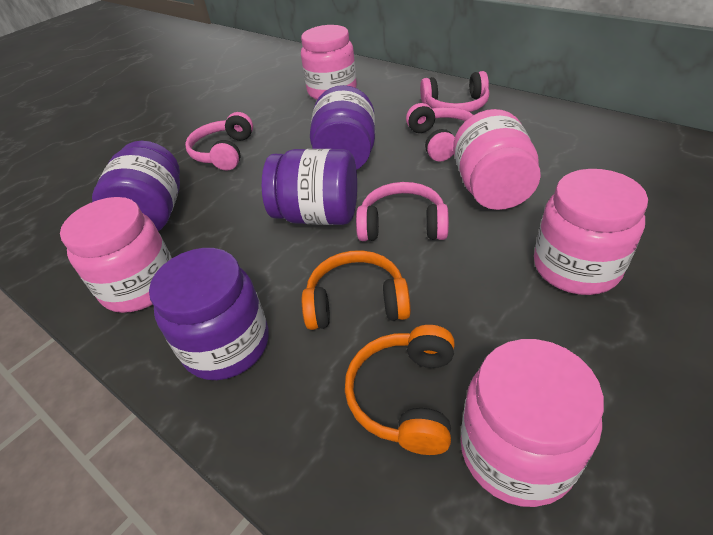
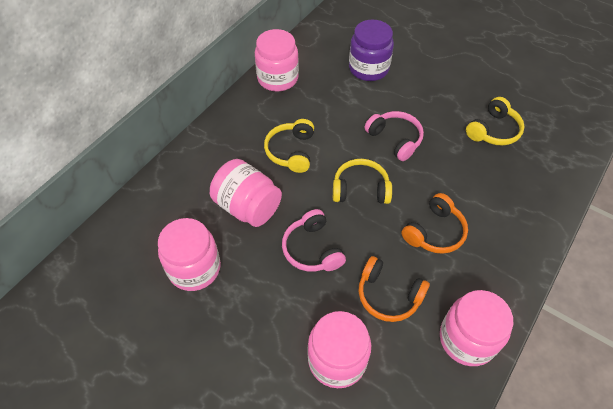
pink headphones: [185,112,253,170] [356,182,449,241] [406,103,473,162] [420,71,489,112] = 4 -> [282,209,346,272] [365,111,424,161] = 2
purple jar: [92,141,180,231] [149,248,269,380] [262,149,357,225] [310,85,375,170] = 4 -> [349,20,394,81] = 1
yellow headphones: none = 0 -> [264,119,314,173] [333,159,392,204] [466,97,525,146] = 3

